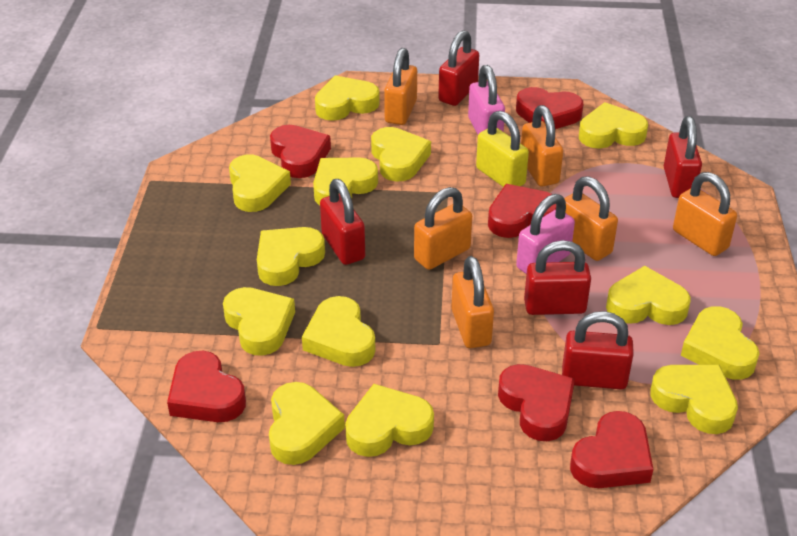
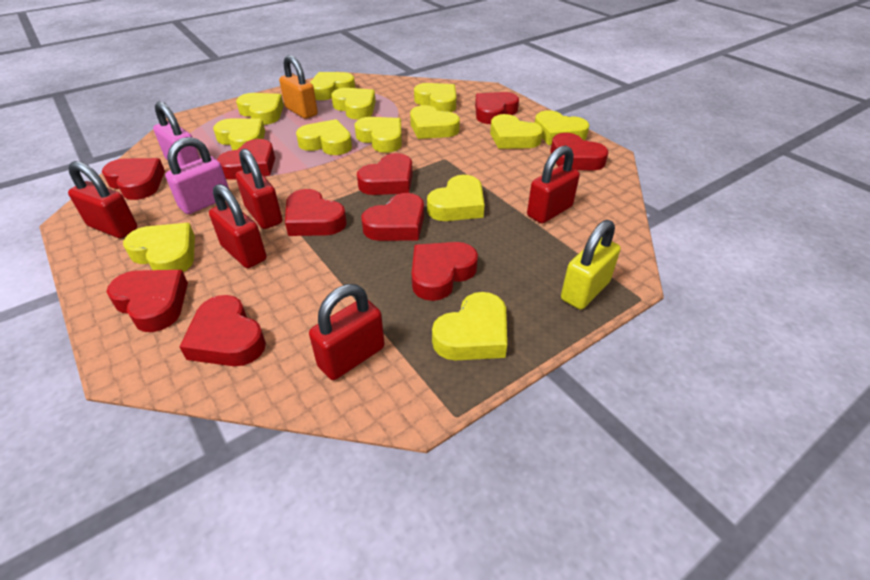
orange padlock: [384,48,417,125] [414,187,472,270] [451,256,494,348] [521,105,563,187] [564,176,618,261] [673,172,737,256] = 6 -> [279,55,318,119] = 1
red heart: [167,351,246,422] [270,125,331,178] [488,184,556,238] [498,364,575,441] [516,87,583,129] [570,411,653,488] = 6 -> [102,158,165,200] [107,270,188,332] [180,295,266,366] [217,139,275,180] [285,189,347,236] [357,153,413,195] [361,193,424,241] [412,242,478,301] [475,92,519,124] [551,133,608,170] = 10

